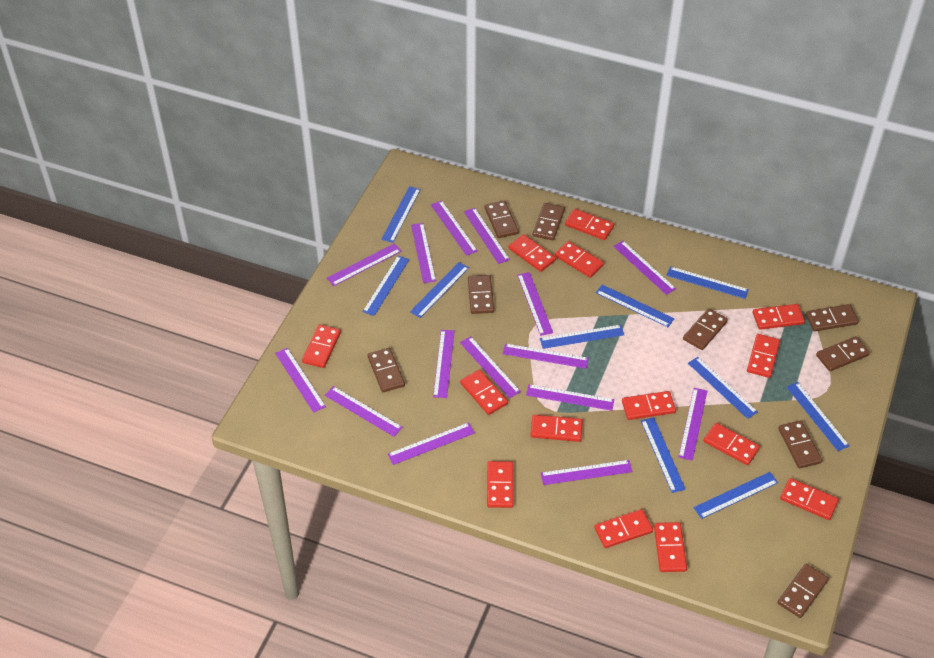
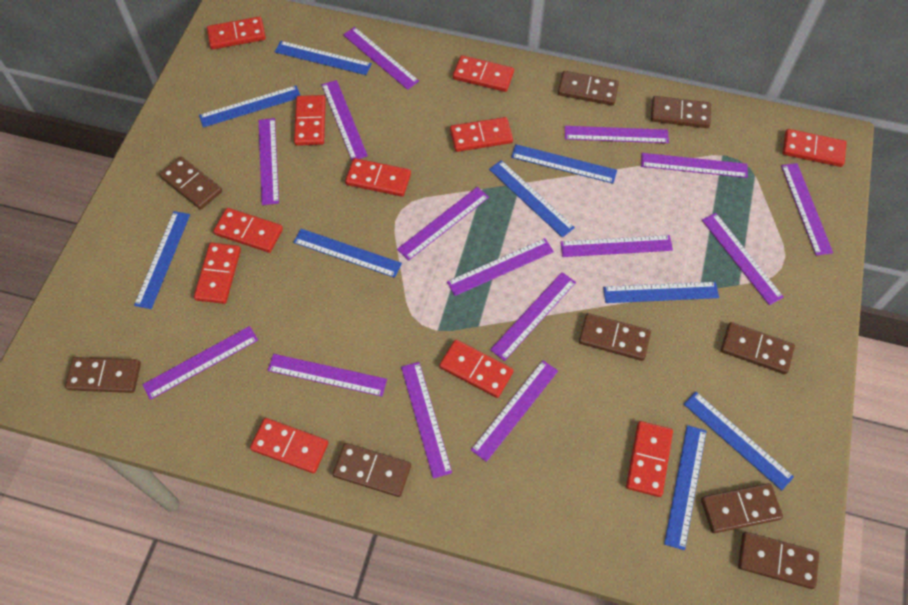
blue ruler: [363,256,410,316] [381,186,421,243] [410,262,469,318] [540,325,625,349] [596,285,674,327] [641,417,686,493] [666,266,749,299] [688,357,758,419] [693,472,778,519] [787,382,850,451] = 10 -> [134,211,190,309] [199,86,301,127] [275,41,372,75] [293,229,402,278] [489,160,575,238] [511,144,617,183] [603,282,719,303] [664,425,707,550] [684,392,794,491] = 9
red domino: [302,325,341,368] [460,370,508,415] [487,461,514,508] [508,234,556,272] [530,415,583,442] [555,241,604,278] [565,209,614,240] [594,509,653,548] [622,391,676,420] [654,522,687,572] [703,423,760,465] [747,334,780,378] [753,304,805,330] [780,478,839,520] = 14 -> [194,243,241,304] [207,17,266,49] [213,208,283,253] [250,418,328,473] [294,95,326,146] [345,158,411,197] [439,340,514,398] [450,117,513,152] [453,55,514,92] [626,421,673,497] [782,129,846,167] = 11

